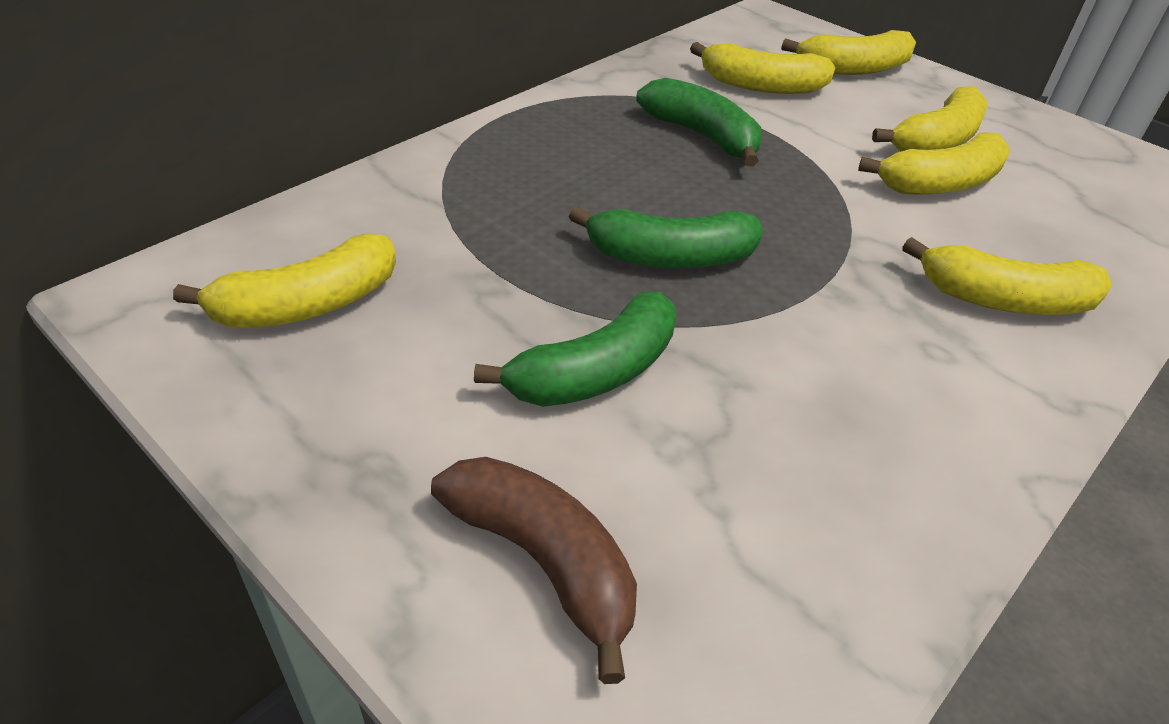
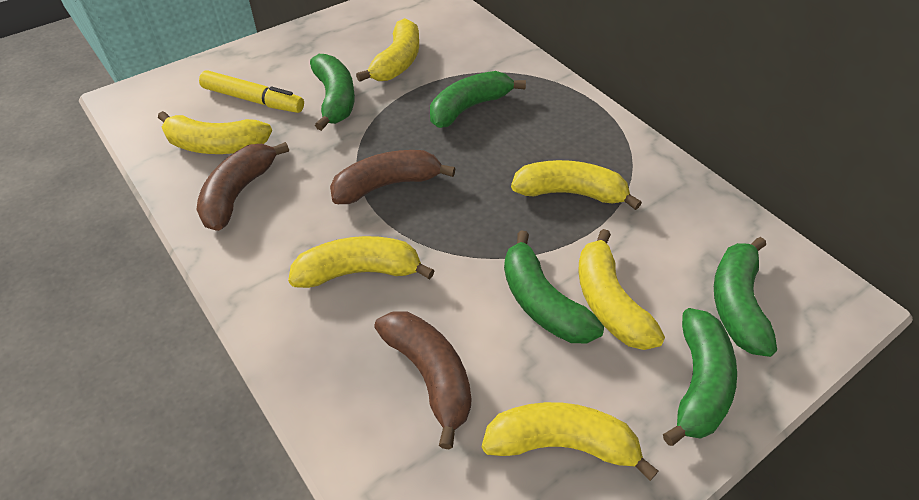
brown banana: [431,457,637,684] = 1 -> [196,142,289,231] [330,150,455,204] [374,311,471,449] = 3
green banana: [474,291,676,407] [569,206,763,268] [636,78,762,166] = 3 -> [310,54,355,131] [430,71,526,128] [504,231,604,343] [663,308,737,446] [714,237,777,357] = 5
yellow marker: none = 0 -> [199,70,304,113] = 1

